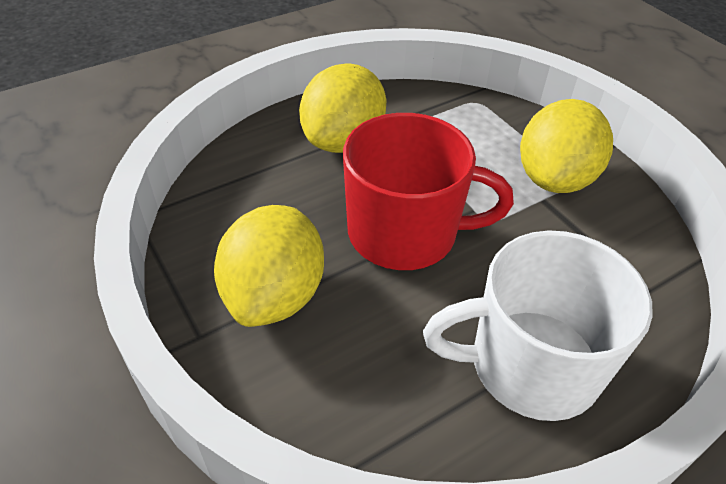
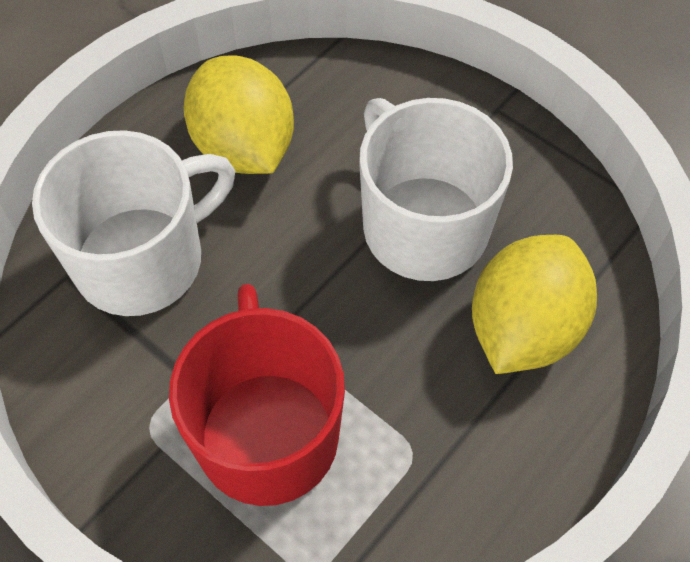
white mug: [423,230,653,421] = 1 -> [32,130,235,316] [359,98,513,281] = 2
yellow lemon: [214,205,324,327] [299,63,386,153] [520,99,613,193] = 3 -> [184,55,294,174] [472,235,597,374] = 2

